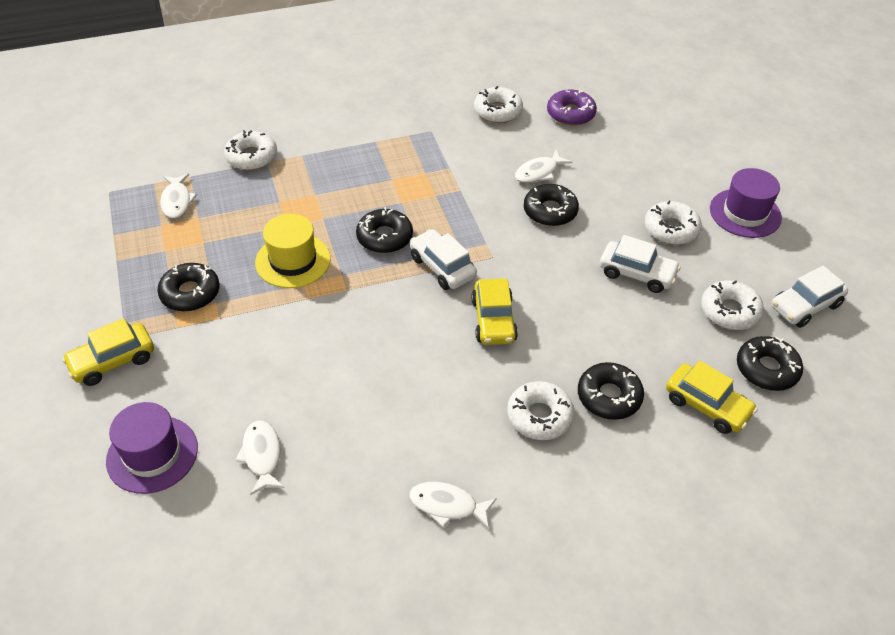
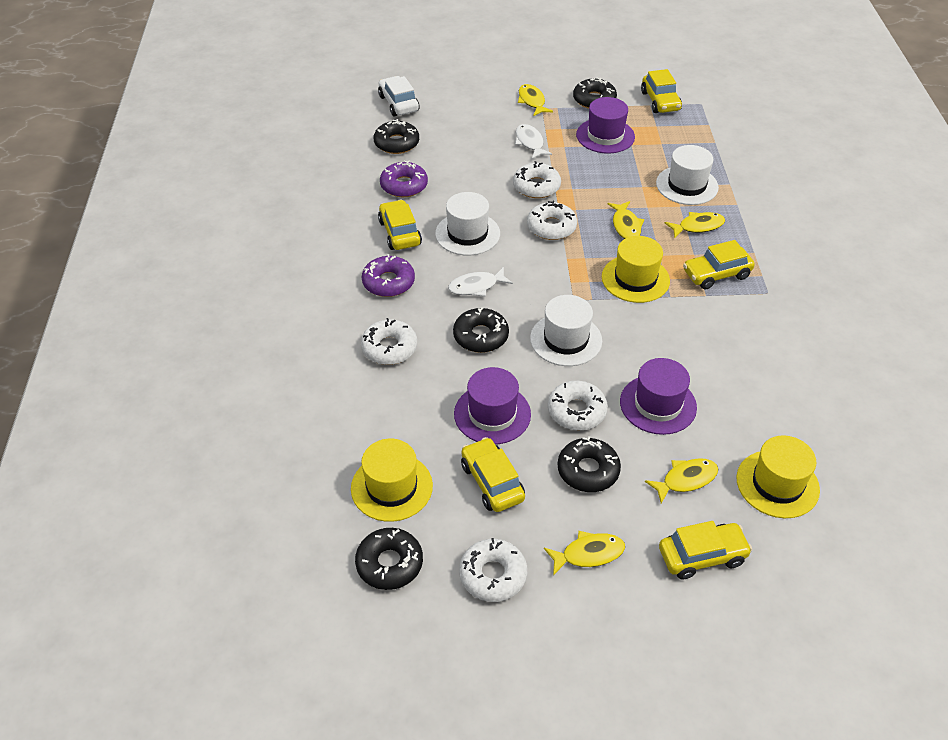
purple donut: [547,89,597,126] = 1 -> [362,254,415,297] [380,160,428,197] = 2
purple hat: [106,402,198,494] [710,168,782,238] = 2 -> [454,367,531,445] [576,97,635,154] [620,358,697,435] = 3
white car: [410,229,477,290] [600,235,681,293] [771,266,848,328] = 3 -> [378,76,420,116] = 1
white fish: [160,174,197,218] [235,421,285,495] [409,482,497,529] [515,150,572,183] = 4 -> [448,267,513,297] [515,124,552,159] = 2
white hat: none = 0 -> [435,192,500,255] [530,295,602,366] [656,145,719,205] = 3
yellow car: [62,318,154,386] [471,278,518,345] [666,360,757,434] = 3 -> [378,200,422,250] [461,437,525,512] [641,69,682,113] [659,521,752,580] [683,240,755,289] = 5
yellow fish: none = 0 -> [518,84,553,116] [544,531,625,576] [607,201,644,239] [645,458,718,503] [665,212,725,238] = 5
yellow hat: [255,214,331,288] = 1 -> [351,439,433,522] [602,236,670,303] [736,436,820,518] = 3

